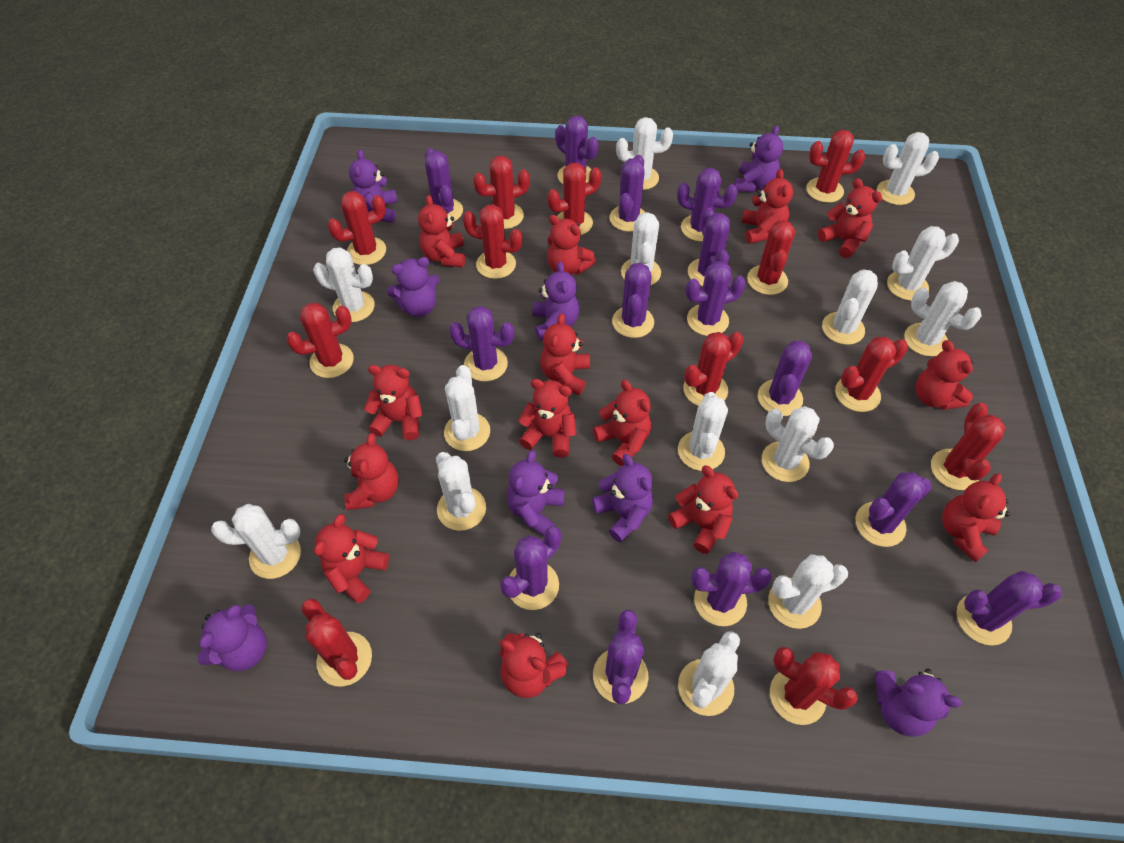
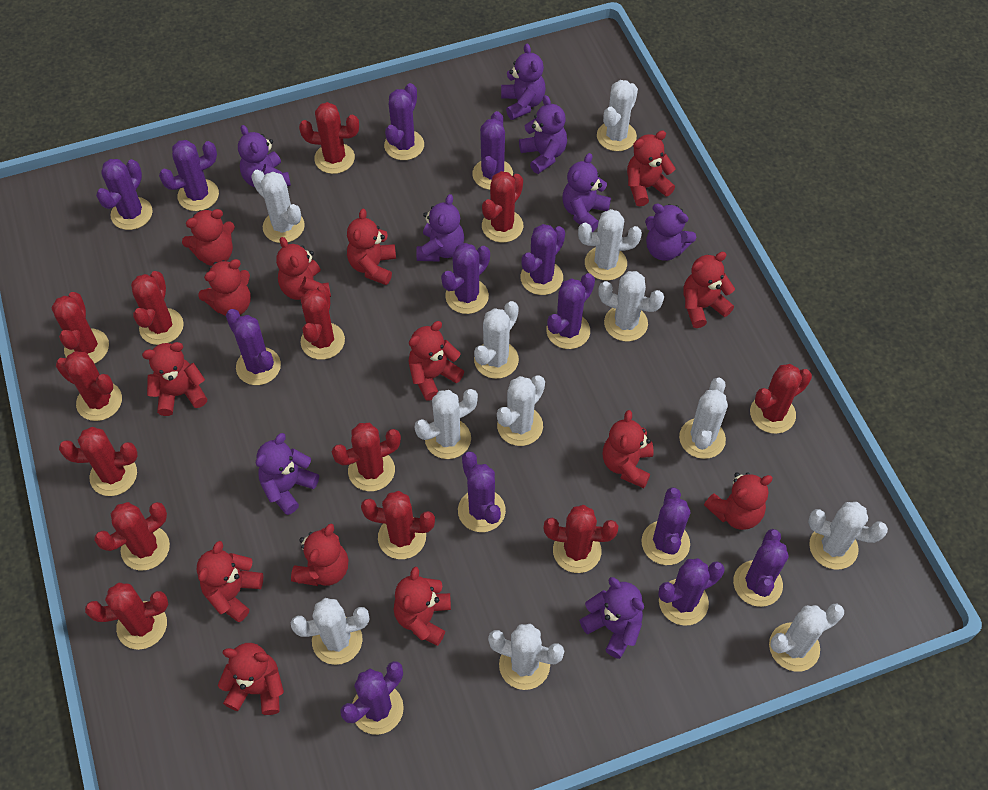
purple cactus: [425,148,463,222] [449,306,515,382] [500,526,561,610] [555,115,599,184] [593,610,649,705] [610,155,646,232] [612,263,654,338] [677,168,738,242] [685,261,746,336] [688,208,730,286] [691,552,772,626] [758,340,812,416] [855,472,932,547] [956,571,1062,645] = 14 -> [96,159,153,230] [159,140,219,211] [226,309,281,385] [340,661,404,735] [384,83,424,160] [441,243,490,314] [458,451,506,532] [472,111,513,190] [520,224,565,295] [546,273,595,349] [641,487,691,565] [658,558,725,626] [733,529,789,607] = 13
red cactus: [286,303,354,378] [301,599,372,687] [328,191,386,265] [463,204,523,279] [473,156,530,229] [547,163,602,235] [683,332,743,406] [747,220,795,295] [770,647,858,725] [806,130,865,203] [835,337,908,412] [931,403,1005,490] = 12 -> [52,292,109,364] [56,351,122,421] [59,427,138,496] [85,582,168,650] [94,502,170,570] [131,271,184,345] [299,102,359,174] [300,285,345,360] [332,423,401,491] [361,491,435,559] [482,171,524,243] [544,505,618,573] [750,364,812,434] = 13
white cactus: [211,504,301,579] [313,247,375,322] [436,452,486,531] [444,365,490,451] [616,117,673,190] [621,212,661,285] [678,392,728,471] [678,631,740,716] [762,406,834,482] [768,554,848,629] [822,269,878,345] [877,132,939,205] [887,226,959,301] [904,281,982,357] = 14 -> [251,170,305,243] [291,598,369,665] [415,389,478,459] [474,301,519,379] [488,624,564,690] [497,375,545,446] [578,209,642,281] [597,80,638,151] [598,271,664,341] [679,378,728,459] [769,604,844,672] [808,502,888,570] = 12

